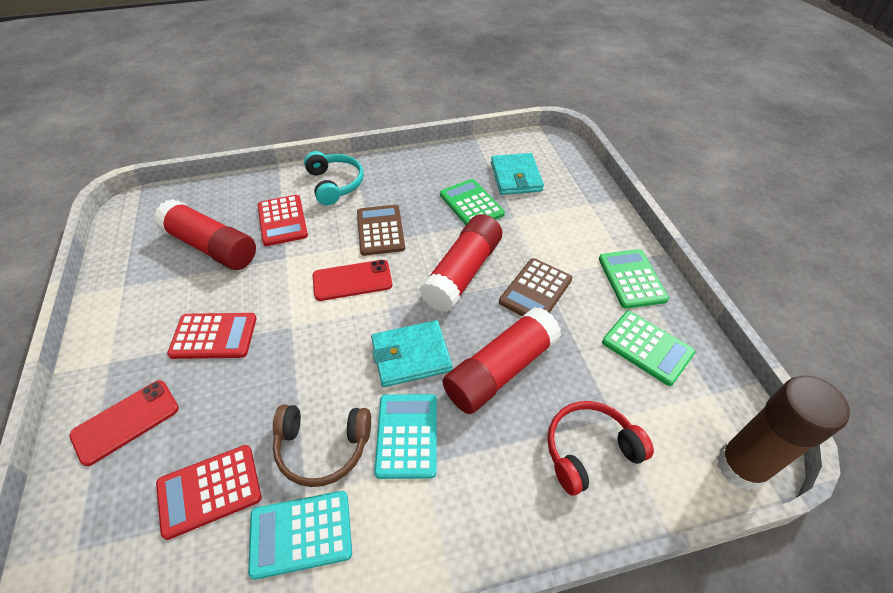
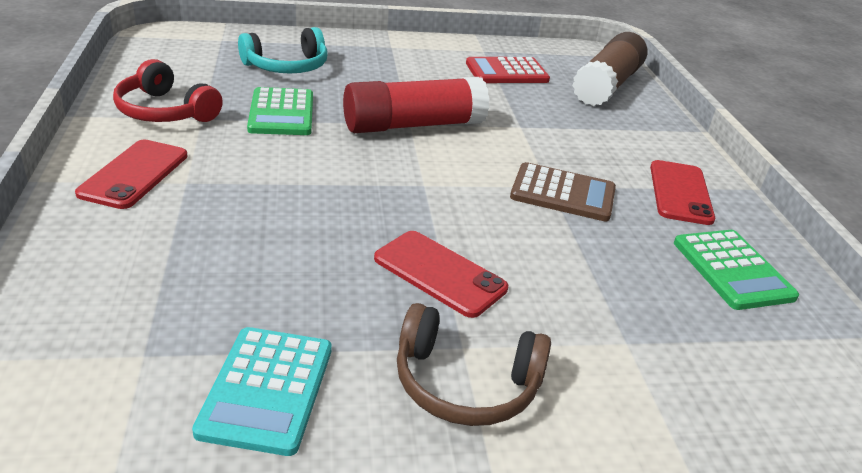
brown calculator: [357,205,405,256] [499,258,572,316] = 2 -> [510,162,616,221] = 1
green calculator: [440,179,505,225] [599,249,669,309] [602,311,695,386] = 3 -> [247,87,313,135] [674,230,799,310] = 2
red calculator: [156,445,261,540] [167,313,256,359] [258,195,308,246] = 3 -> [466,57,550,83] = 1
red glue stick: [154,199,256,270] [419,214,502,312] [443,307,561,414] = 3 -> [343,77,490,133] = 1
red phone: [69,380,179,466] [313,260,392,301] = 2 -> [75,140,188,209] [374,231,508,318] [650,160,715,225] = 3
turquoise calculator: [248,491,352,580] [374,394,437,479] = 2 -> [192,327,332,456] = 1
turquoise wallet: [371,320,452,387] [491,153,544,195] = 2 -> none = 0

